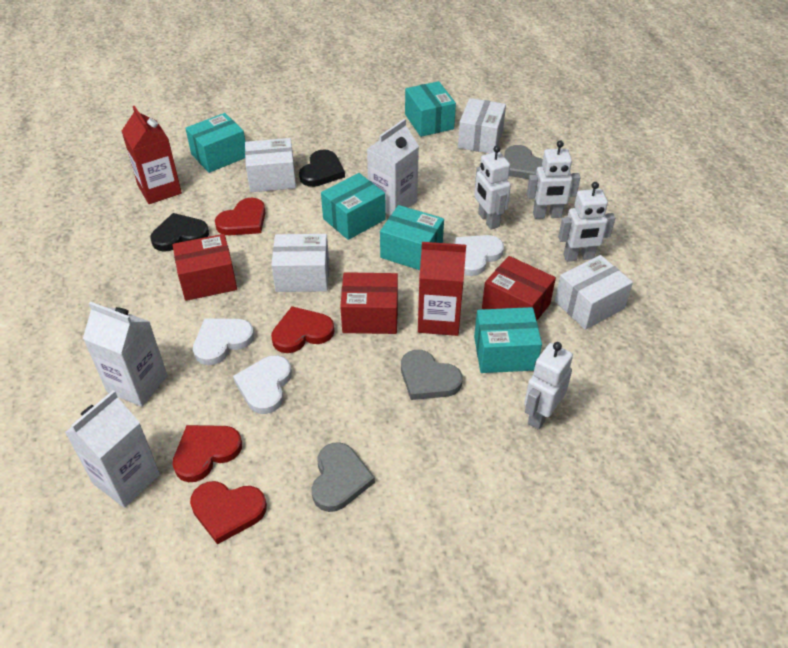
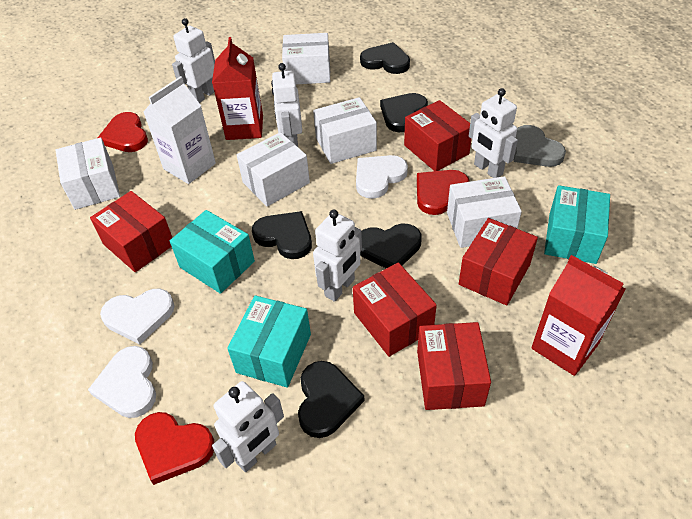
black heart: [150,213,209,252] [299,149,345,187] = 2 -> [252,211,312,259] [298,361,364,438] [360,42,410,74] [360,224,422,268] [380,93,428,132] = 5
grey heart: [311,442,375,512] [401,350,463,400] [504,145,543,179] = 3 -> [514,125,566,167] = 1
red box: [173,234,237,301] [340,272,398,334] [482,256,556,321] = 3 -> [90,191,172,272] [353,262,437,357] [404,100,471,171] [417,322,491,410] [459,218,538,306] = 5
red heart: [173,425,242,482] [190,481,267,545] [215,198,266,235] [271,306,334,353] = 4 -> [98,112,148,152] [135,412,214,485] [417,170,469,215] = 3
turquoise box: [185,113,245,173] [321,173,386,240] [380,205,444,270] [405,81,456,137] [474,307,542,373] = 5 -> [170,210,255,294] [227,295,311,388] [544,185,610,264] = 3
white box: [245,138,296,192] [271,234,329,292] [458,98,506,153] [555,255,633,330] = 4 -> [56,137,120,210] [237,132,310,206] [282,33,330,84] [313,97,377,164] [447,176,522,248] = 5
white carton: [65,390,160,508] [83,302,168,407] [367,119,419,216] = 3 -> [143,76,216,184] = 1
white robot: [474,146,511,230] [524,342,573,430] [527,141,581,219] [558,182,615,262] = 4 -> [172,18,215,103] [212,381,284,472] [271,63,302,147] [313,210,362,302] [469,88,518,178] = 5

